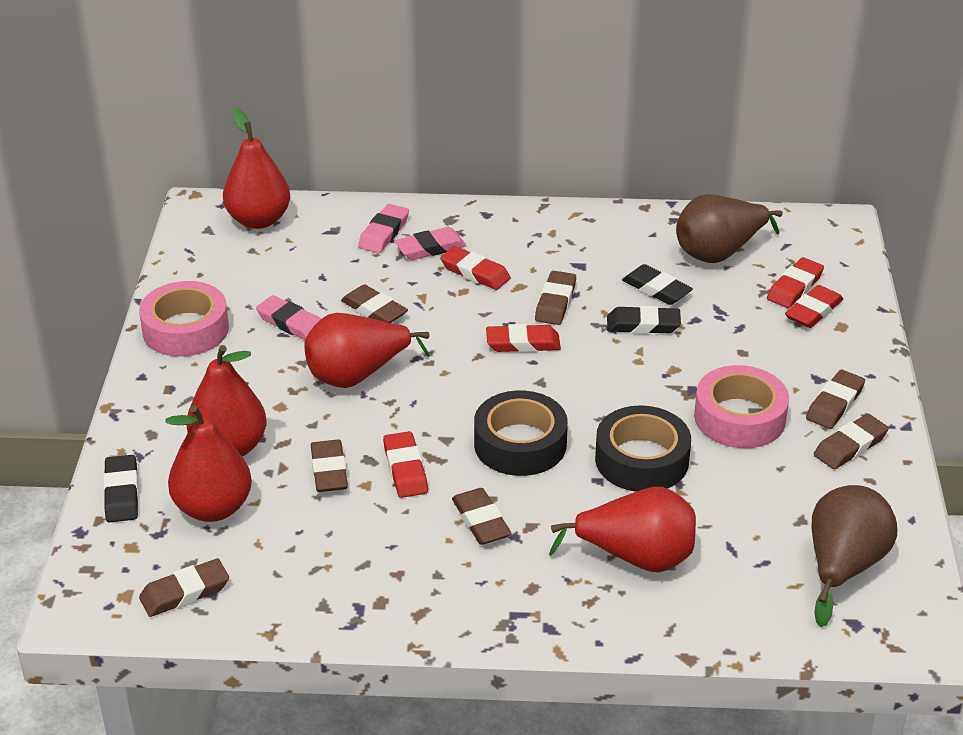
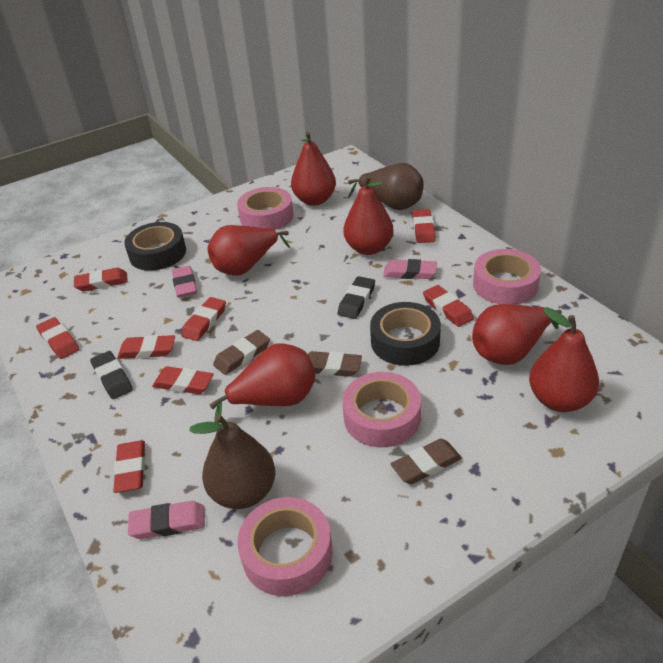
black eraser: [103,455,139,523] [607,306,681,334] [622,264,693,305] = 3 -> [90,351,133,399] [338,276,375,319] = 2
brown eraser: [139,558,229,617] [311,440,348,492] [341,284,408,323] [452,488,512,545] [535,271,576,325] [806,370,865,429] [814,414,889,469] = 7 -> [213,330,270,375] [307,351,362,377] [391,439,462,484] = 3
pink tape: [139,281,229,357] [694,365,789,448] = 2 -> [237,187,293,230] [237,497,333,596] [342,372,421,447] [473,249,541,305] = 4
red eraser: [383,431,428,498] [440,246,511,290] [486,324,561,352] [767,257,824,308] [785,285,843,328] = 5 -> [36,317,79,359] [74,268,127,291] [113,440,145,493] [117,335,175,359] [152,366,214,394] [181,297,226,341] [412,209,436,243] [423,285,474,327] = 8
red pear: [166,405,252,522] [187,345,266,456] [223,109,290,229] [305,313,430,388] [549,487,696,572] = 5 -> [208,225,290,276] [209,343,315,423] [291,132,336,206] [343,175,394,255] [472,304,562,365] [529,307,599,412] = 6

